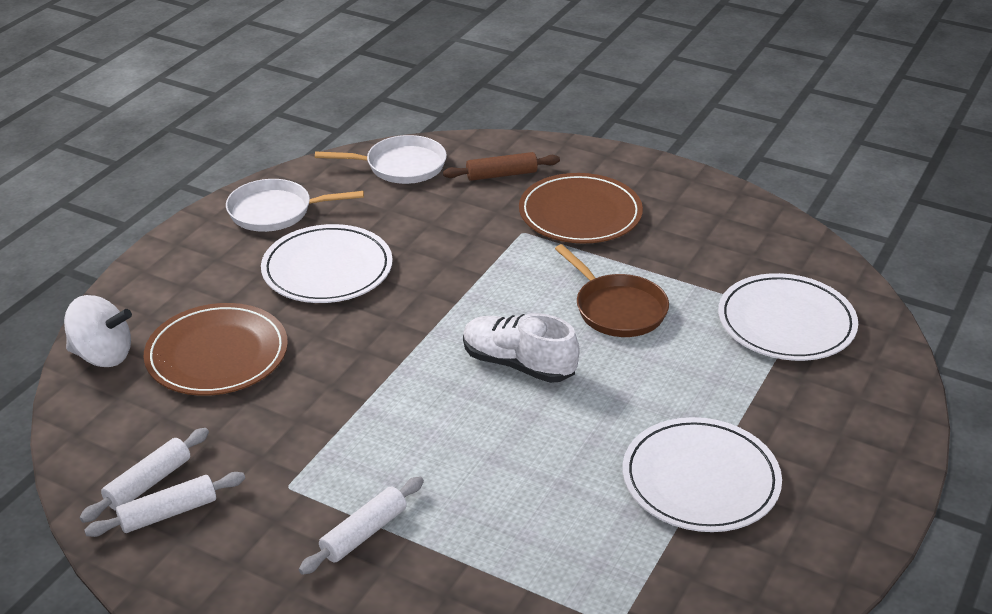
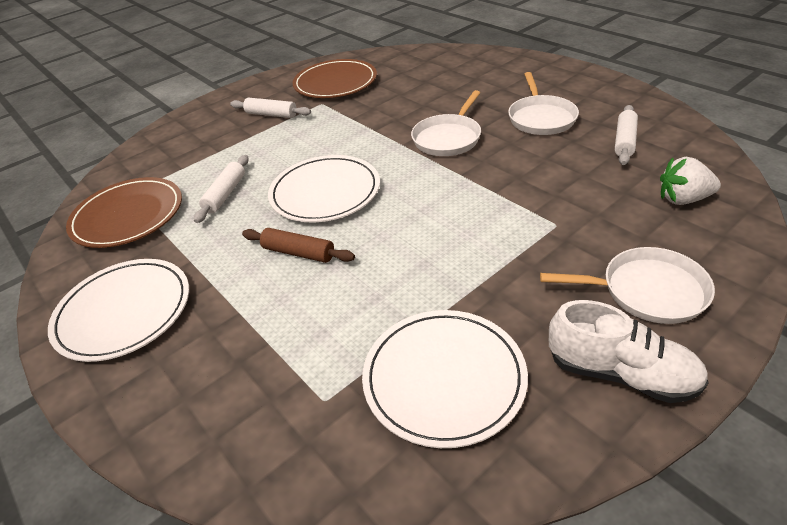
brown pan: [555,244,669,337] = 1 -> none = 0
white pan: [226,179,364,232] [315,135,447,184] = 2 -> [411,90,481,156] [508,72,579,135] [540,247,715,324] = 3
white spinning top: [64,295,132,367] = 1 -> none = 0
white strawberry: none = 0 -> [660,157,721,205] = 1

